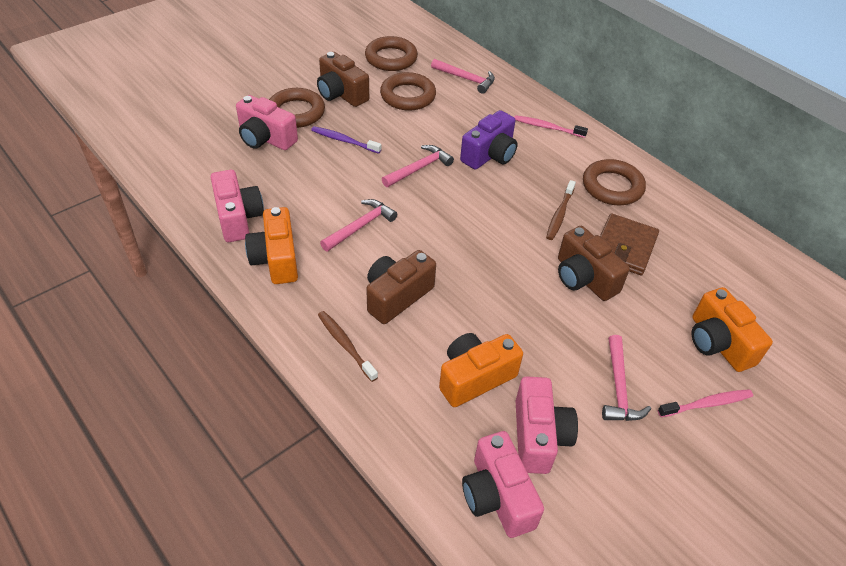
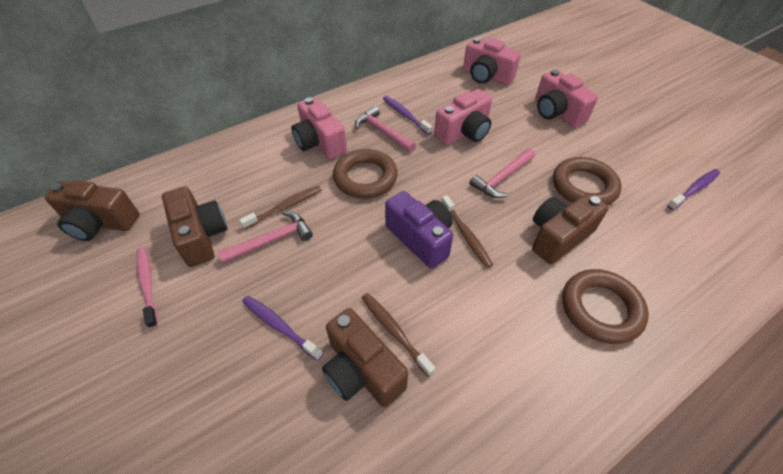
brown camera: [317,52,369,107] [366,250,436,324] [558,226,630,301] = 3 -> [45,180,139,241] [162,186,227,267] [322,308,408,407] [532,193,609,264] = 4
brown ring: [269,88,325,128] [365,36,418,71] [380,72,436,111] [583,159,646,205] = 4 -> [333,149,398,198] [553,157,622,205] [562,269,649,344] = 3
brown toothbrush: [318,311,378,382] [546,180,576,240] = 2 -> [239,185,322,229] [362,293,435,377] [441,195,493,268] = 3
brown wallet: [600,213,659,276] = 1 -> none = 0
orange camera: [245,207,298,284] [439,333,523,407] [691,287,773,372] = 3 -> none = 0
pink hammer: [320,199,397,251] [382,145,454,187] [431,59,495,94] [602,335,651,421] = 4 -> [218,211,313,264] [355,106,416,153] [469,148,535,198] = 3
pink toothbrush: [514,115,588,138] [658,389,753,417] = 2 -> [136,247,158,328] = 1
purple toothbrush: [311,126,381,154] = 1 -> [242,295,323,361] [383,96,433,135] [667,169,720,210] = 3

